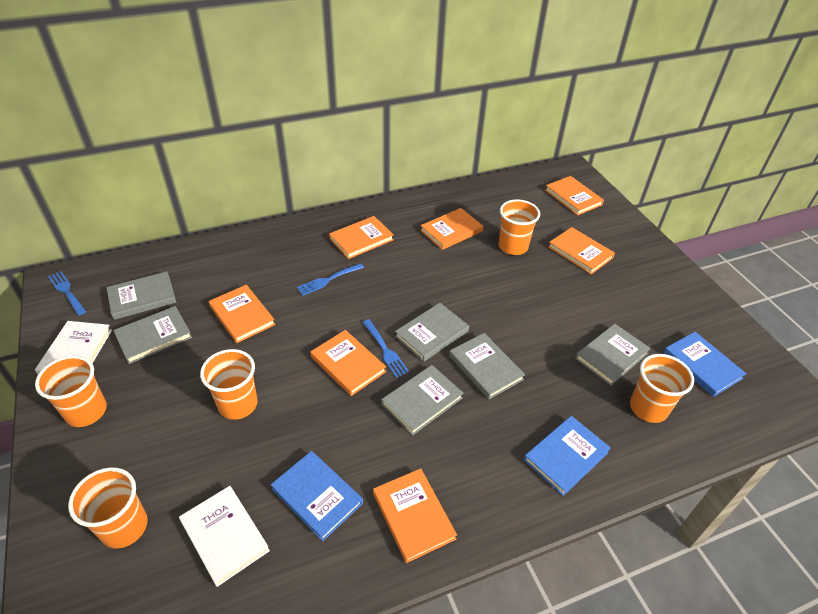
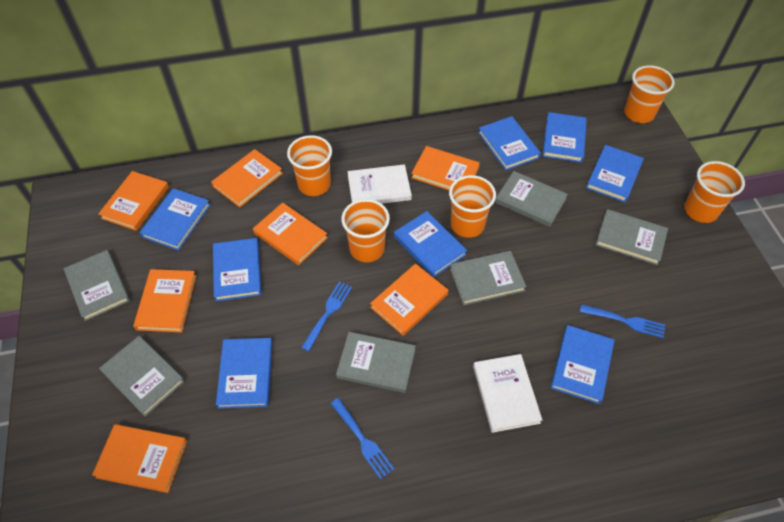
blue book: [271,451,363,541] [524,416,611,496] [663,332,746,397] = 3 -> [140,188,210,250] [213,238,261,301] [216,338,273,409] [394,211,467,277] [478,116,541,170] [543,112,587,163] [551,325,615,404] [586,145,644,202] = 8

